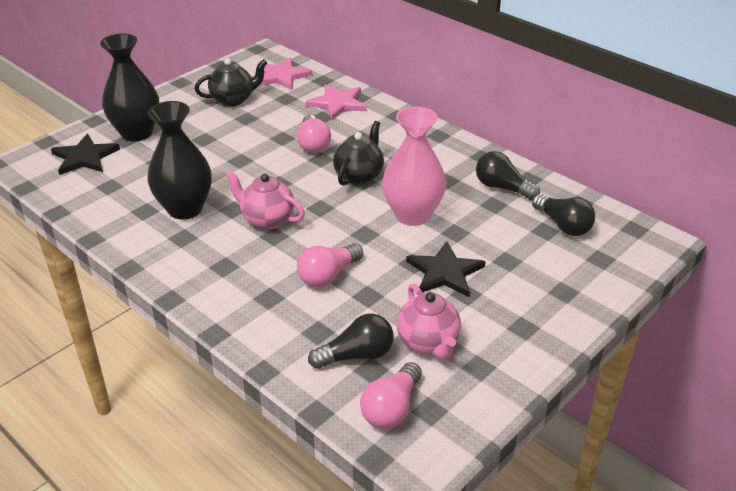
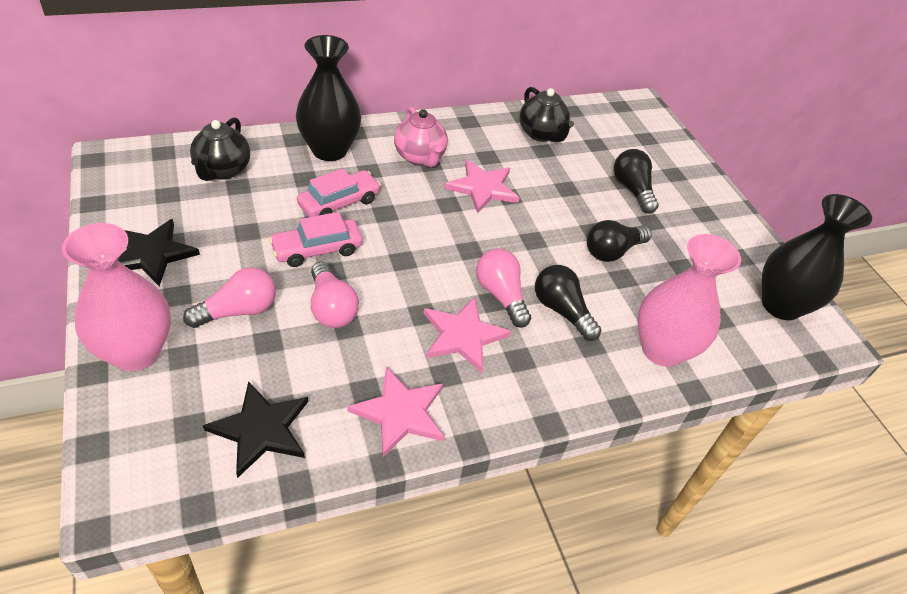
pink car: none = 0 -> [269,212,363,267] [297,168,381,217] = 2
pink star: [257,57,313,90] [306,84,367,120] = 2 -> [347,367,445,457] [424,297,512,373] [444,159,519,214] = 3
pink teapot: [225,170,305,229] [397,283,461,359] = 2 -> [394,107,448,167] = 1
pink vase: [382,107,446,226] = 1 -> [62,223,171,371] [637,234,741,367] = 2

